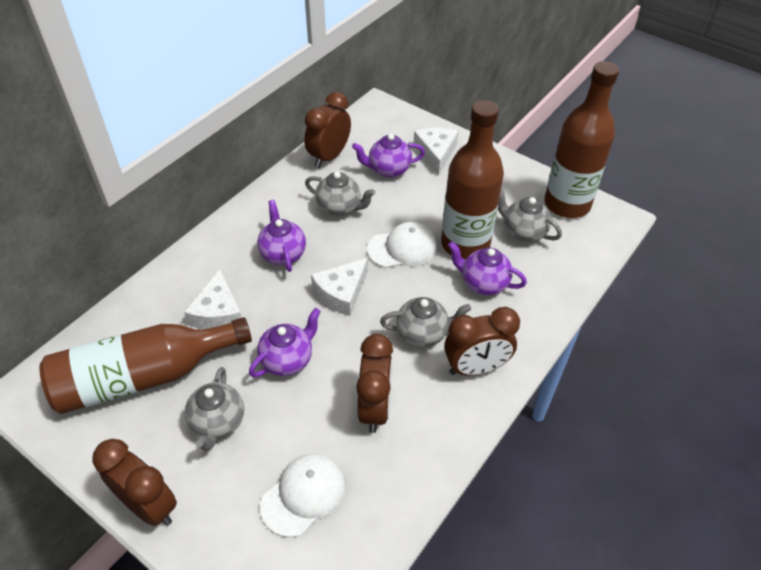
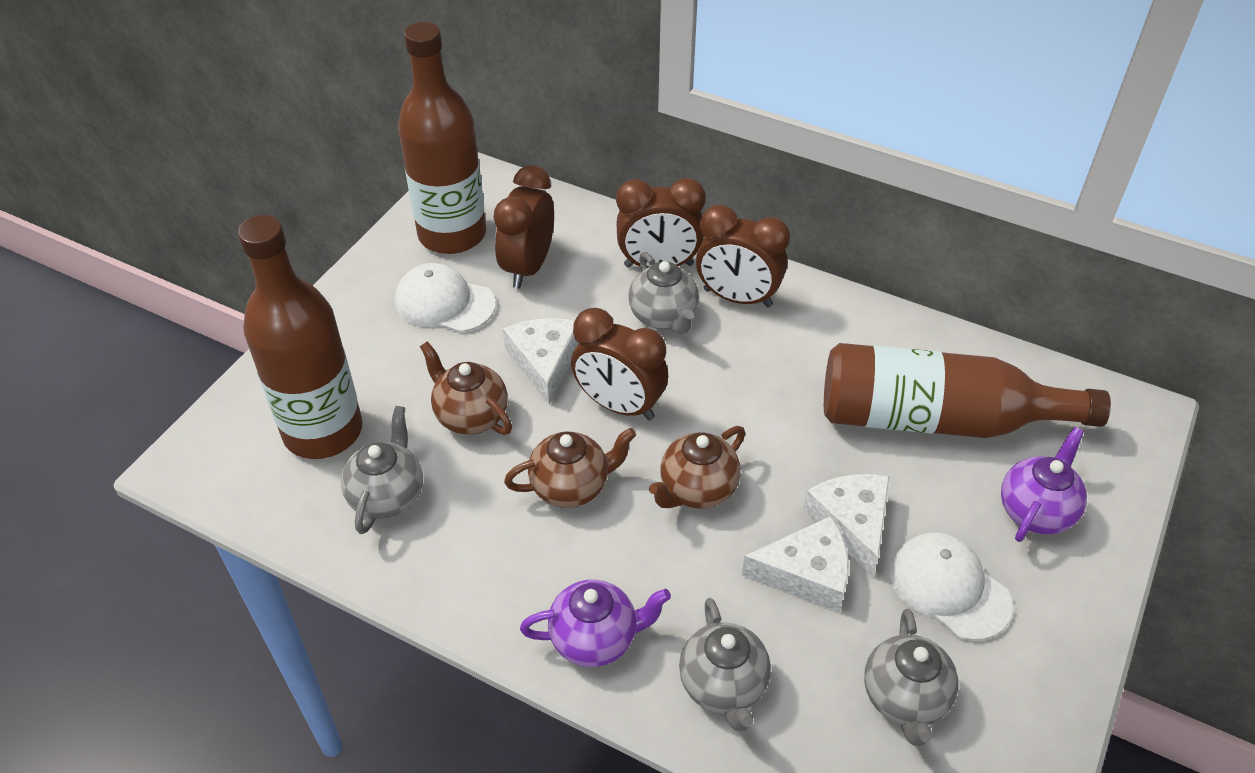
brown teapot: none = 0 -> [420,342,512,435] [504,428,636,508] [649,426,745,509] = 3
purple teapot: [249,308,321,377] [257,200,306,272] [352,134,425,178] [448,242,527,295] = 4 -> [520,579,671,667] [1001,427,1087,542] = 2

